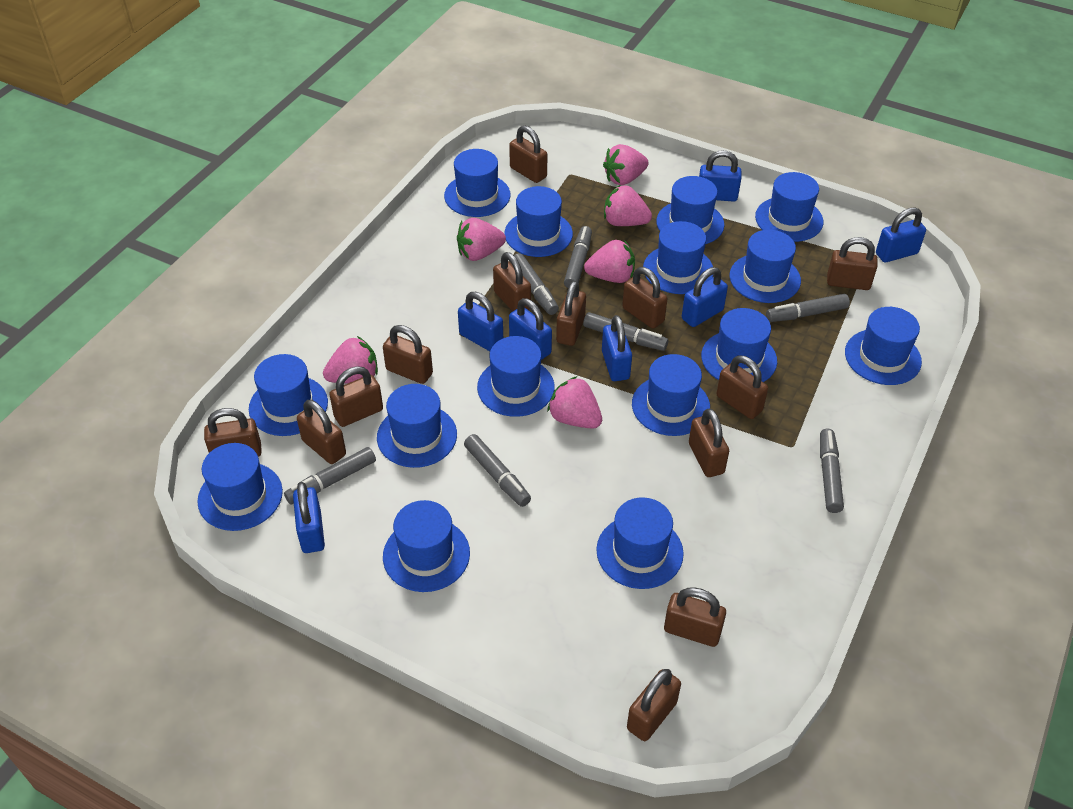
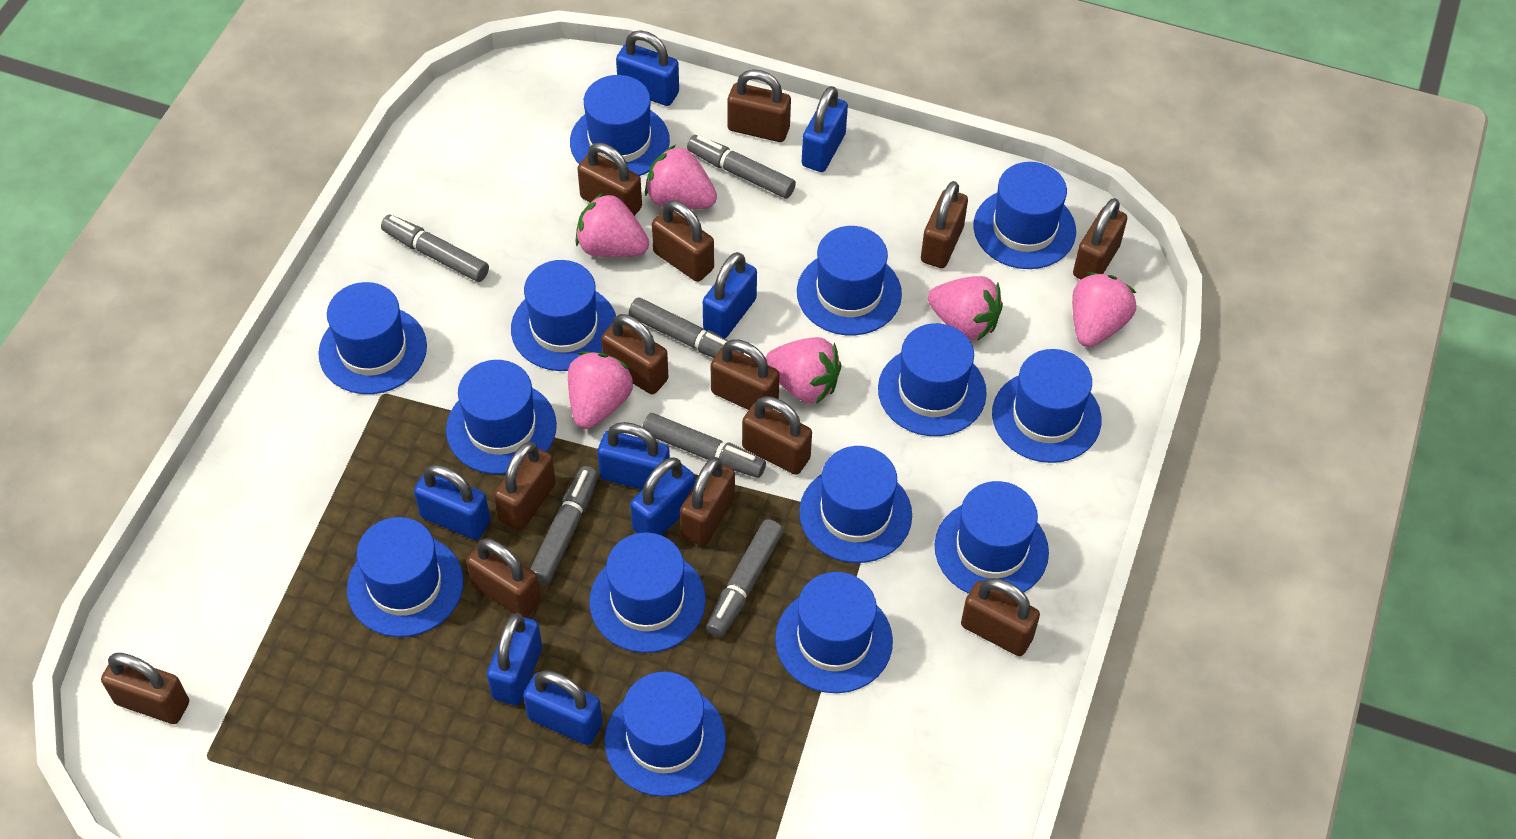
blue hat: [197,443,283,531] [249,354,328,436] [377,384,457,468] [383,500,470,592] [444,149,510,217] [477,336,554,417] [504,186,573,257] [596,497,684,589] [632,354,710,436] [643,221,714,294] [656,176,725,244] [701,308,777,382] [730,230,801,303] [755,172,823,242] [845,307,922,385] = 15 -> [318,282,427,394] [347,517,464,637] [446,360,557,474] [511,260,616,371] [570,75,670,176] [589,533,706,653] [604,672,726,797] [775,572,893,693] [797,226,902,335] [799,446,912,563] [878,323,987,436] [935,481,1049,594] [973,162,1076,269] [992,349,1102,463] = 14
blue padlock: [293,482,325,553] [458,292,503,351] [509,298,552,360] [602,315,632,381] [682,267,728,327] [699,150,742,202] [876,208,926,262] = 7 -> [414,465,490,540] [487,613,542,705] [523,670,603,745] [598,422,670,490] [616,30,679,106] [630,457,695,535] [703,252,757,339] [802,86,848,172] = 8
grey marker: [284,447,376,505] [464,434,531,507] [514,253,559,315] [564,226,592,288] [583,312,668,351] [766,294,850,322] [820,429,844,513] = 7 -> [381,215,489,282] [530,466,598,585] [629,297,744,358] [642,413,766,478] [687,135,796,199] [706,519,784,638] = 6

